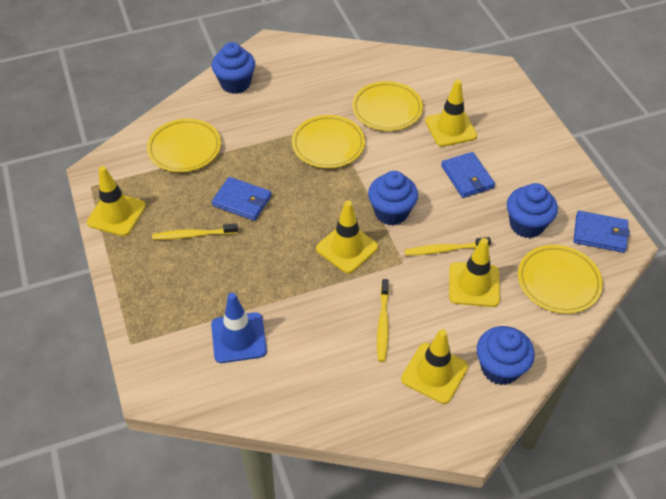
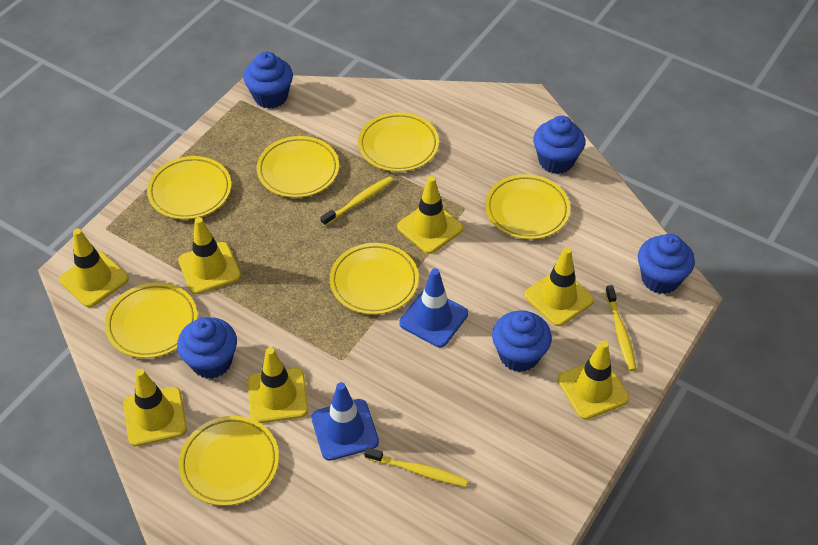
blue cupcake: [212,42,255,94] [368,171,418,225] [477,326,535,385] [507,183,558,238] = 4 -> [177,317,237,379] [243,51,293,109] [492,311,552,372] [533,116,585,174] [638,234,695,294] = 5
blue traffic cone: [211,293,267,363] = 1 -> [311,382,379,461] [399,268,468,347] = 2
blue wallet: [212,177,272,221] [441,152,495,198] [573,211,630,253] = 3 -> none = 0
yellow plate: [147,119,221,172] [292,115,365,168] [352,81,423,131] [518,245,603,314] = 4 -> [105,282,197,358] [147,156,231,220] [178,416,279,506] [257,136,339,198] [330,243,419,315] [358,112,439,172] [485,174,570,240] = 7
yellow traffic cone: [87,166,146,236] [316,201,378,273] [401,329,468,404] [425,79,477,147] [449,238,500,307] = 5 -> [59,228,129,307] [123,369,187,446] [178,217,241,294] [248,347,308,423] [397,176,463,254] [524,247,594,326] [558,341,629,420] = 7

